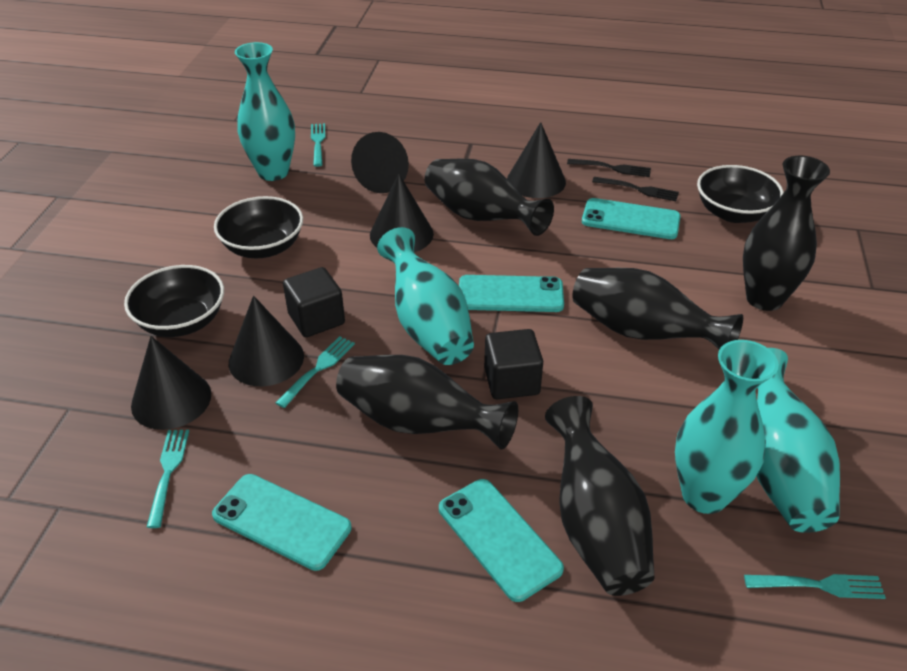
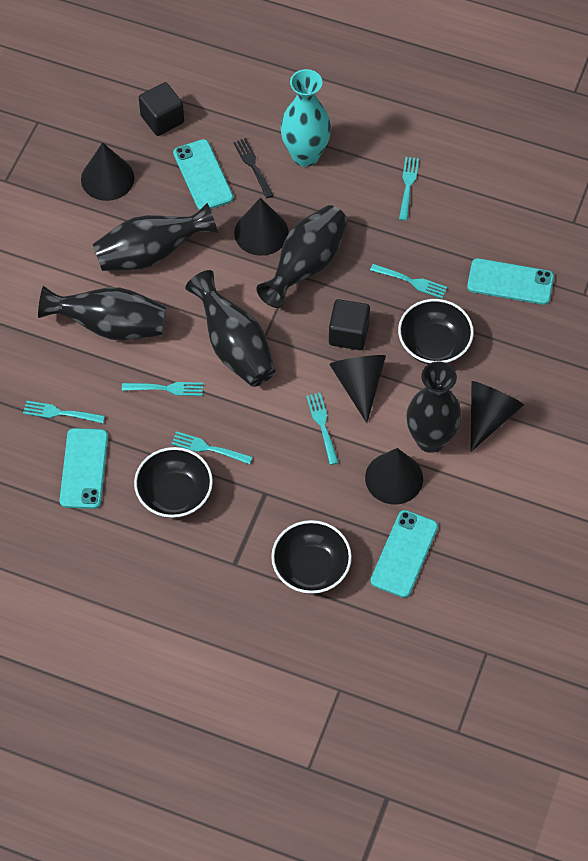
black fork: [567,159,651,177] [592,177,679,201] = 2 -> [233,138,274,198] = 1
turquoise fork: [147,430,189,528] [276,336,355,408] [311,123,325,167] [744,574,886,599] = 4 -> [23,401,105,423] [122,382,203,396] [171,431,252,464] [306,393,339,465] [370,264,447,299] [399,157,419,221] = 6
turquoise vase: [235,42,295,181] [377,227,474,365] [675,340,779,514] [757,348,840,533] = 4 -> [280,69,331,167] = 1

